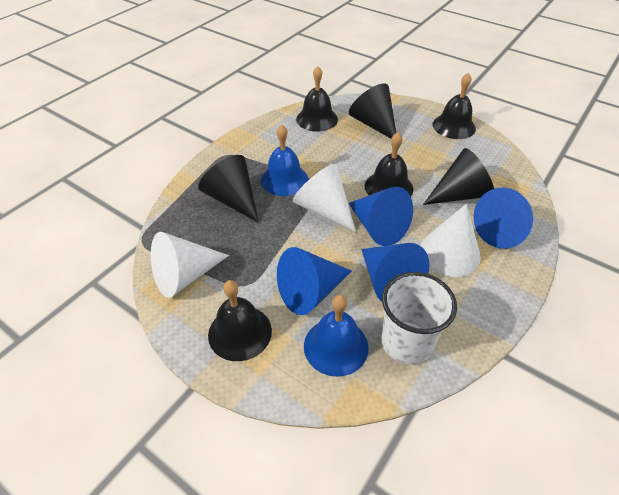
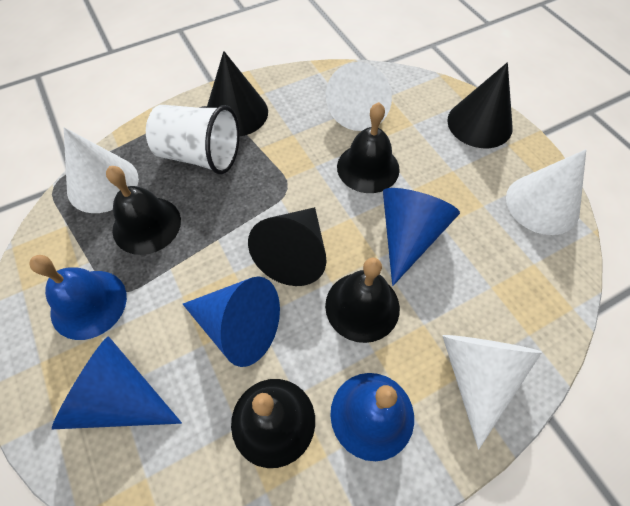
blue cone: [277,247,352,315] [348,187,413,246] [361,243,430,302] [473,187,533,249] = 4 -> [52,336,182,429] [183,276,280,367] [383,188,460,286] = 3
white cone: [151,232,229,298] [293,164,356,232] [420,204,481,277] = 3 -> [64,127,139,213] [326,62,392,131] [442,335,542,450] [506,149,586,235] = 4

